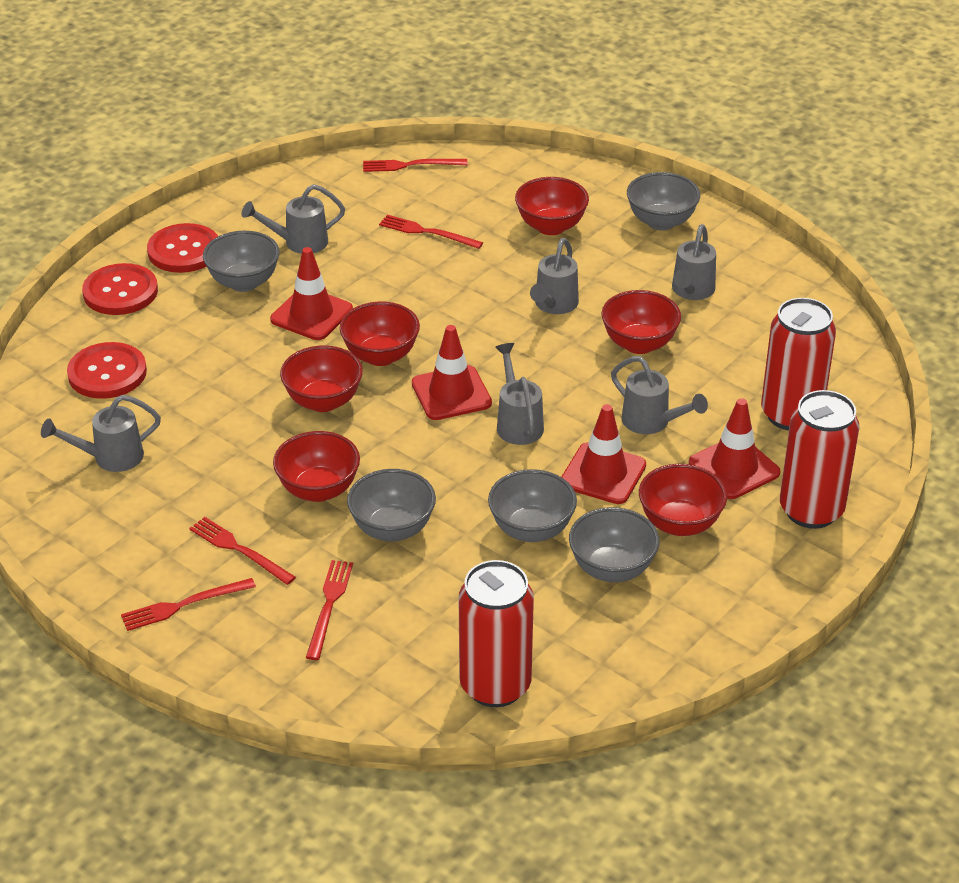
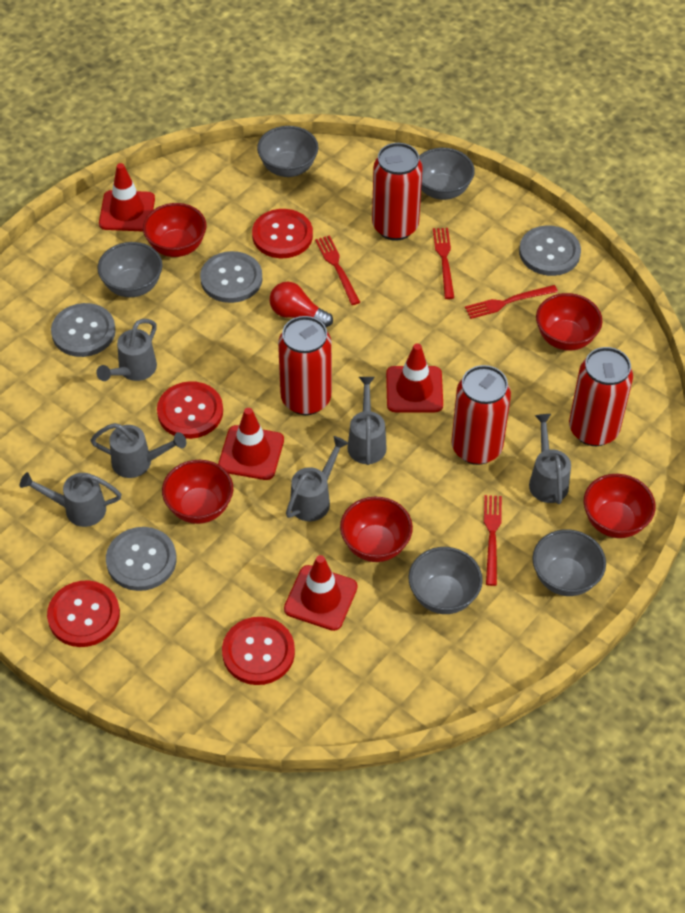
grey button: none = 0 -> [51,303,116,357] [106,527,177,591] [200,251,262,303] [519,225,581,276] = 4
red bowl: [273,431,360,502] [280,345,363,412] [340,302,420,366] [515,177,589,235] [601,290,681,354] [639,464,727,536] = 6 -> [143,203,206,257] [162,460,233,524] [340,497,413,562] [536,293,602,351] [584,474,656,538] = 5
red button: [67,342,147,399] [82,263,158,315] [147,223,218,273] = 3 -> [47,580,120,647] [157,381,223,439] [222,617,295,685] [252,209,313,258] = 4
red can: [459,560,534,707] [761,298,836,431] [780,390,859,529] = 3 -> [278,316,332,415] [372,143,423,241] [451,365,511,465] [569,347,633,446] = 4
red fork: [121,578,256,631] [189,517,296,585] [306,560,353,660] [363,159,467,172] [379,215,483,249] = 5 -> [315,235,360,305] [433,228,454,299] [465,285,558,319] [484,495,502,586] = 4
red light bulb: none = 0 -> [270,282,333,327] = 1

